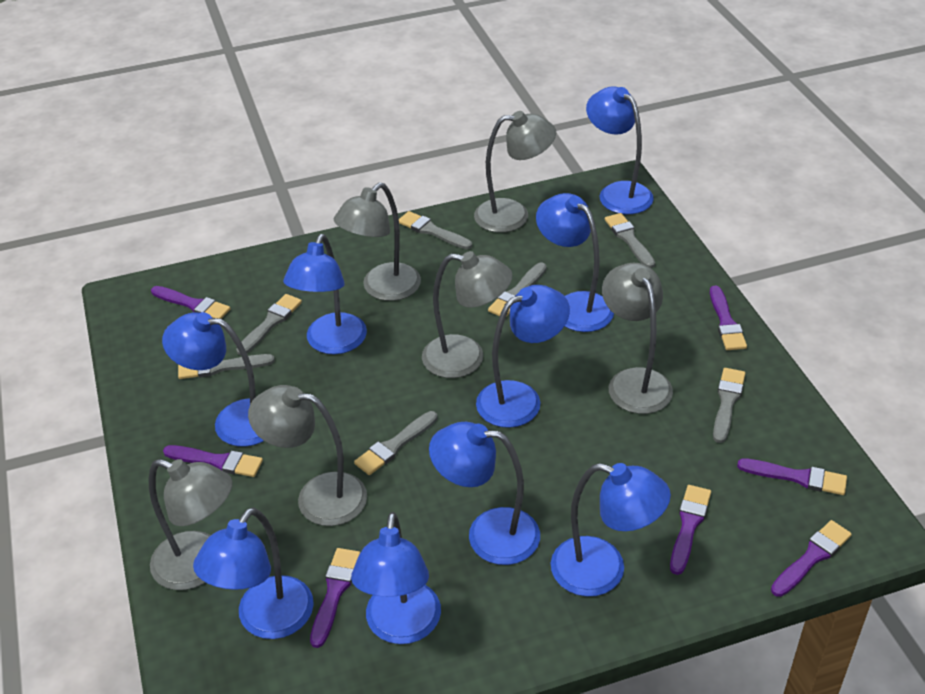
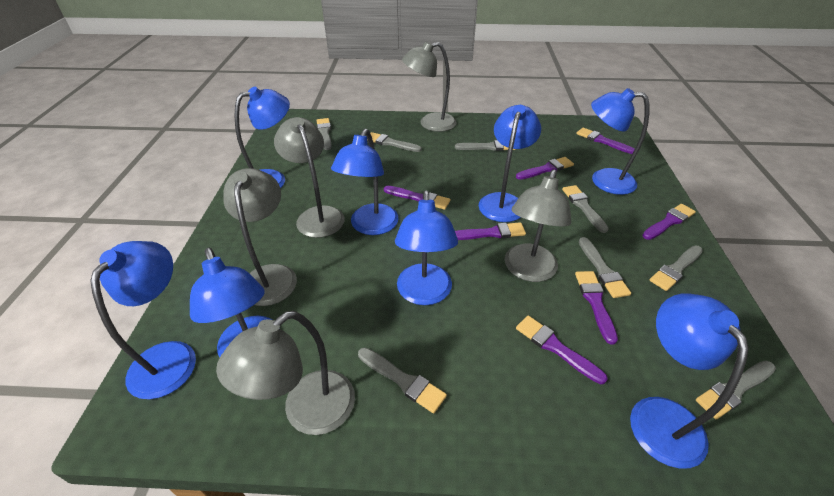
blue lamp: [162,312,264,447] [193,507,314,639] [283,234,367,354] [351,512,441,644] [429,422,540,565] [476,285,570,428] [536,193,614,332] [551,463,671,597] [586,86,654,214] = 9 -> [90,241,196,399] [190,248,272,358] [235,87,290,188] [331,129,398,235] [395,190,458,305] [479,105,541,222] [591,88,649,195] [630,293,749,469] = 8
grey brush: [178,354,275,379] [236,294,302,355] [354,411,438,475] [399,211,472,249] [488,262,547,317] [605,213,655,268] [713,368,745,443] = 7 -> [317,118,332,150] [358,348,447,414] [367,132,422,152] [455,140,516,151] [562,185,609,233] [579,237,631,298] [650,245,703,291] [696,361,776,419] = 8
grey lamp: [149,459,232,590] [248,385,367,526] [334,182,421,301] [422,251,513,378] [474,111,556,233] [602,263,673,414] = 6 -> [216,311,355,435] [223,168,297,306] [274,117,345,238] [402,41,457,132] [505,169,571,282] = 5

